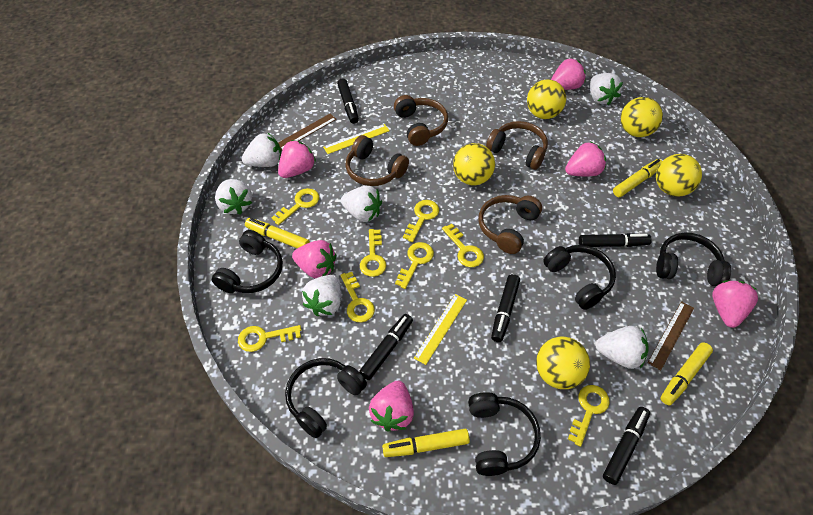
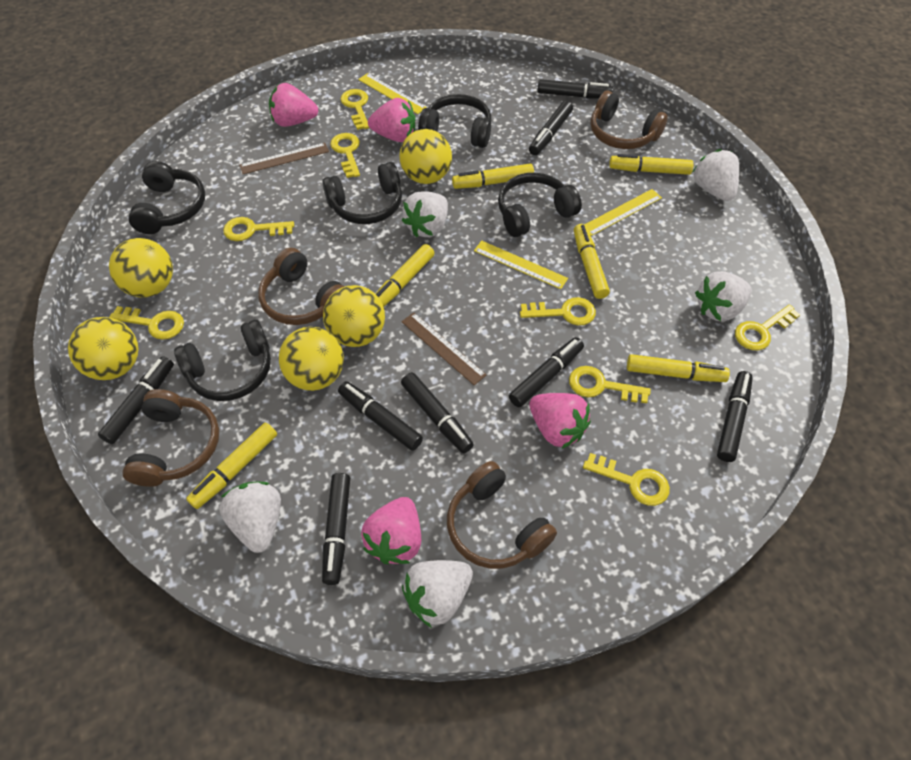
black marker: [337,78,359,124] [359,314,413,380] [491,274,520,342] [579,233,652,247] [603,407,650,485] = 5 -> [98,356,174,444] [322,473,350,585] [338,381,423,451] [401,372,474,453] [509,337,584,407] [529,101,573,155] [537,79,613,99] [717,371,753,462] = 8
pink strawberry: [278,140,316,178] [292,240,337,279] [369,381,414,431] [551,58,586,90] [565,142,606,176] [712,280,758,328] = 6 -> [269,83,318,127] [361,497,421,564] [368,98,416,142] [529,393,591,448] = 4
white strawberry: [215,179,252,215] [242,132,281,167] [302,275,341,316] [341,186,382,222] [590,73,623,105] [595,326,649,369] = 6 -> [219,481,281,553] [402,191,448,237] [402,560,473,628] [693,149,739,201] [695,271,752,321] = 5
yellow marker: [245,218,310,249] [382,429,470,457] [613,159,662,197] [660,343,713,405] = 4 -> [186,422,277,509] [376,244,434,307] [452,164,534,189] [574,224,610,299] [609,154,694,175] [627,354,730,382] = 6
yellow ruler: [323,124,390,154] [414,294,467,365] = 2 -> [358,73,427,114] [474,240,568,289] [584,189,662,236] = 3

